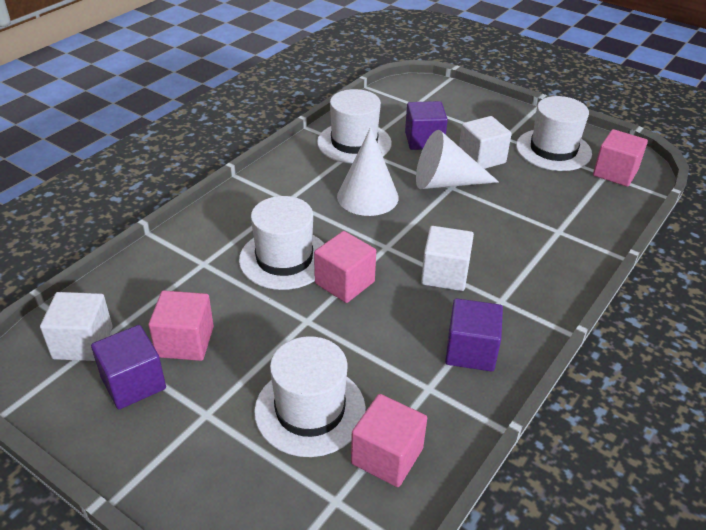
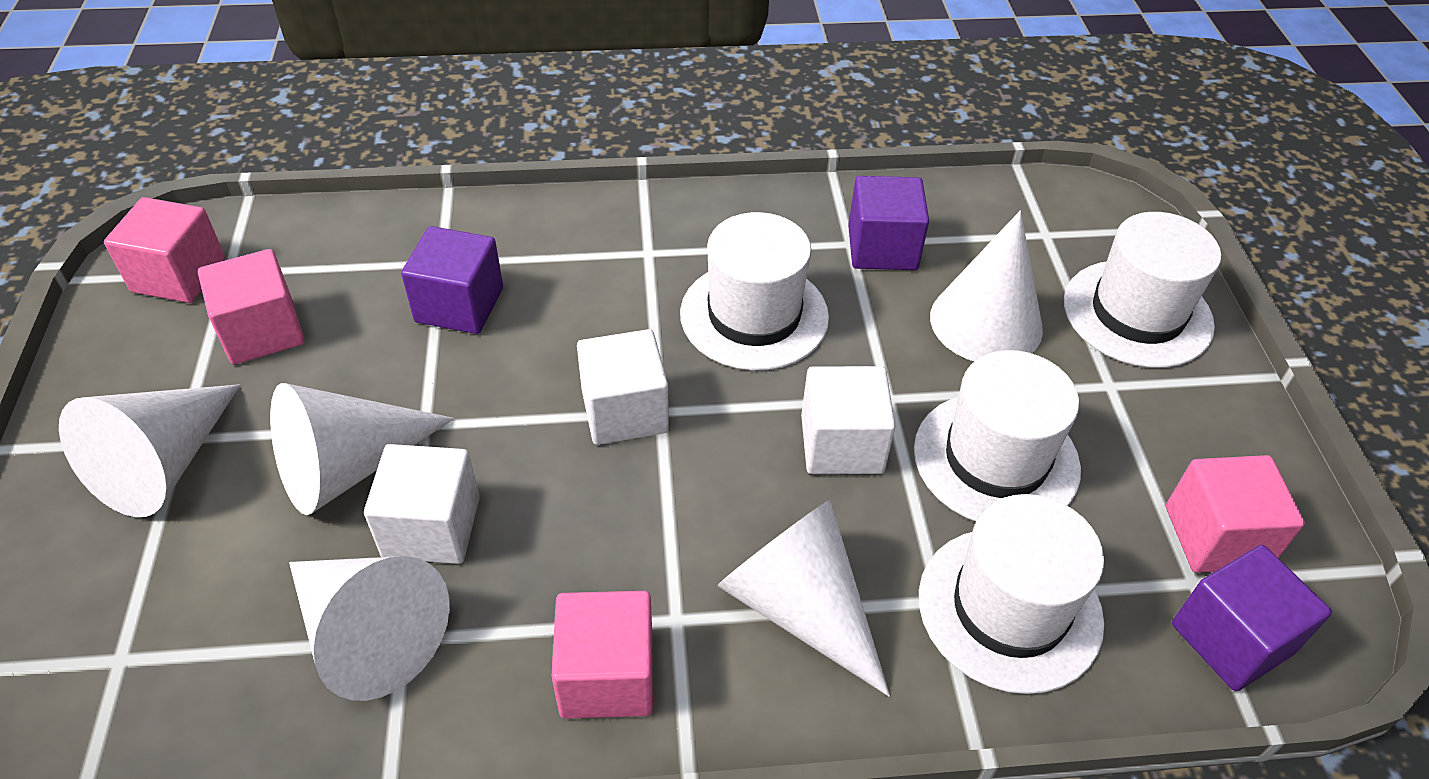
white cone: [337,127,399,216] [416,130,499,189] = 2 -> [59,384,240,517] [270,383,454,515] [289,556,450,701] [717,500,890,697] [930,210,1043,361] = 5

